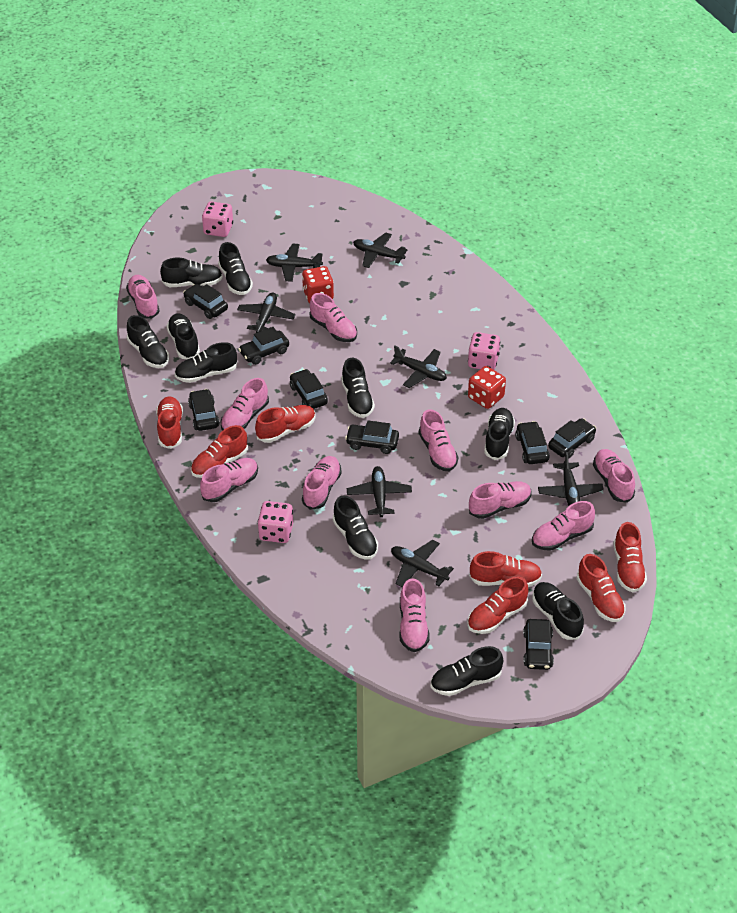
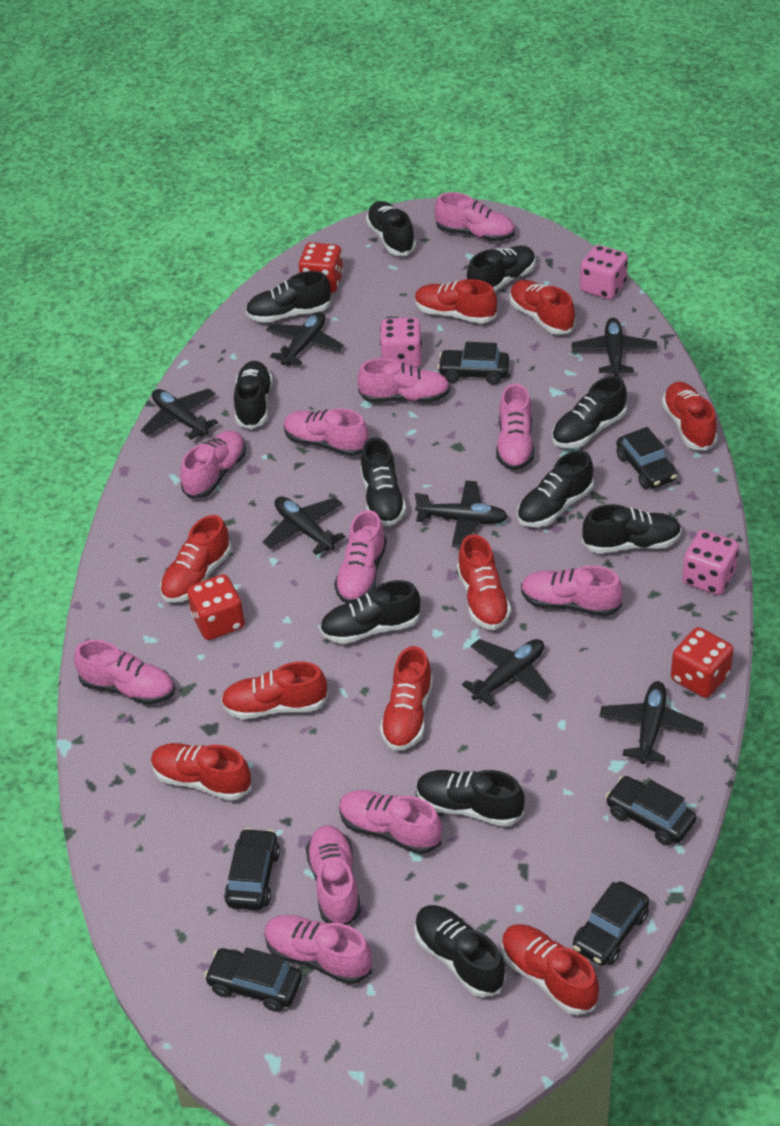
black car: [183,284,228,319] [188,389,220,431] [239,327,289,365] [290,369,328,409] [345,421,399,454] [515,421,550,464] [523,619,554,670] [548,418,596,459] = 8 -> [204,948,302,1012] [224,828,280,910] [437,342,509,385] [573,881,649,966] [605,776,696,846] [616,427,677,489] = 6
black shoe: [127,315,169,368] [160,258,223,287] [167,313,200,359] [175,342,237,383] [218,242,253,295] [333,495,378,560] [341,358,375,418] [430,646,503,696] [484,408,515,460] [532,582,584,640] = 10 -> [234,361,273,429] [246,271,331,323] [320,580,421,644] [360,437,406,526] [366,201,416,255] [414,905,506,997] [417,770,525,827] [467,246,536,292] [517,450,594,527] [552,376,627,448] [582,504,682,553] = 11
pink shoe: [126,275,160,319] [200,458,258,502] [221,378,269,431] [302,456,342,510] [309,293,357,342] [400,578,430,652] [419,409,458,471] [469,481,532,519] [532,501,595,551] [593,449,635,503] = 10 -> [74,640,175,705] [180,430,246,498] [264,915,372,985] [284,408,369,456] [306,825,361,925] [334,510,387,603] [339,790,442,854] [357,358,450,403] [435,192,515,242] [496,384,534,471] [521,566,623,617] = 11
red dice: [302,266,334,303] [468,366,506,409] = 2 -> [187,574,245,640] [299,242,343,293] [671,627,734,698] = 3
red shoe: [156,396,183,449] [191,425,248,478] [255,405,316,443] [467,577,528,634] [469,551,542,587] [577,554,626,622] [613,522,647,592] = 7 -> [151,743,251,801] [160,515,231,603] [221,662,328,719] [380,646,433,751] [415,279,497,324] [457,534,511,630] [502,924,599,1015] [510,280,575,335] [662,382,718,451] = 9

